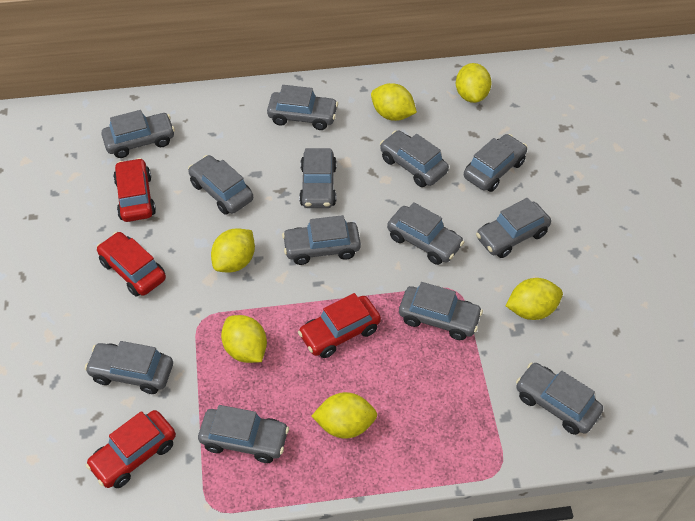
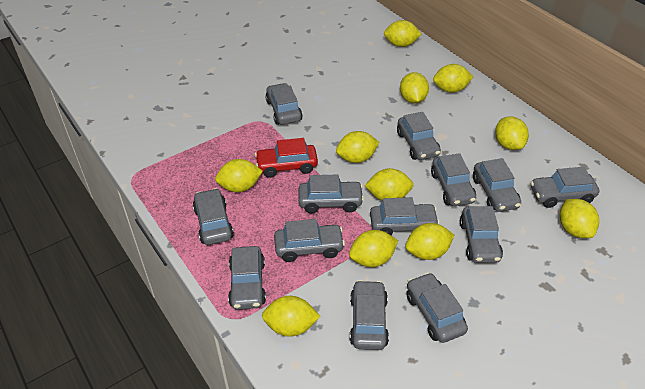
red car: [85,410,176,488] [96,232,166,297] [113,158,156,222] [298,293,381,358] = 4 -> [255,138,318,178] = 1
yellow lemon: [211,228,255,272] [221,315,267,363] [312,392,377,439] [371,83,417,121] [456,63,492,103] [506,278,563,320] = 6 -> [215,159,263,192] [262,296,320,337] [336,131,380,163] [349,230,398,267] [365,168,413,201] [384,20,421,47] [400,72,429,103] [405,223,454,260] [433,64,473,93] [495,116,529,150] [560,199,599,238] = 11

